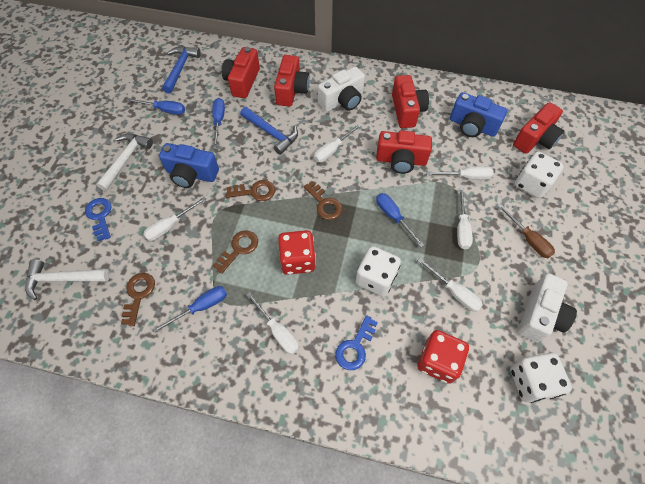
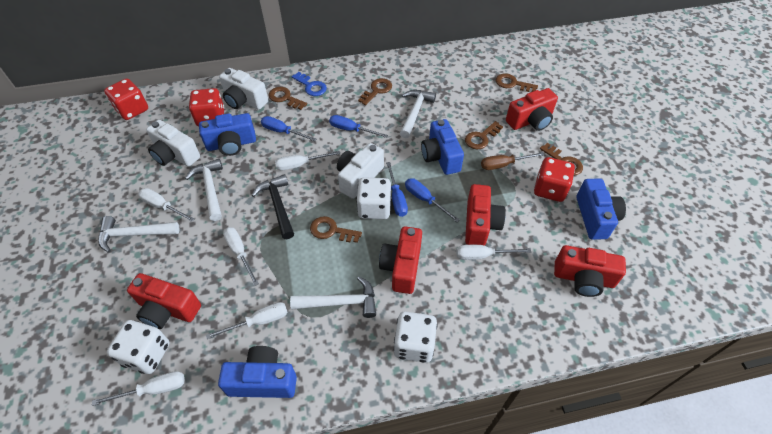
black hammer: none = 0 -> [252,174,294,239] = 1
blue camera: [159,143,219,188] [450,92,508,137] = 2 -> [199,113,256,156] [218,346,297,398] [421,119,464,175] [576,178,626,240] = 4
blue hammer: [162,46,201,94] [240,107,298,155] = 2 -> none = 0
blue key: [85,198,111,241] [335,315,378,370] = 2 -> [292,72,327,96] = 1
brown key: [121,273,155,326] [213,230,258,274] [226,180,275,201] [304,181,342,220] = 4 -> [268,87,307,110] [310,216,362,243] [358,78,392,105] [465,121,503,149] [496,73,538,92] [540,143,583,176] = 6
red dice: [278,230,316,275] [417,330,469,384] = 2 -> [104,78,148,120] [189,88,225,127] [534,157,575,202] = 3
white camera: [318,66,365,112] [518,273,577,342] = 2 -> [146,120,200,167] [219,68,268,110] [337,143,384,199] = 3
white hammer: [25,259,110,300] [96,134,153,191] = 2 -> [98,216,180,252] [185,159,223,221] [290,276,376,318] [400,90,436,138] = 4

